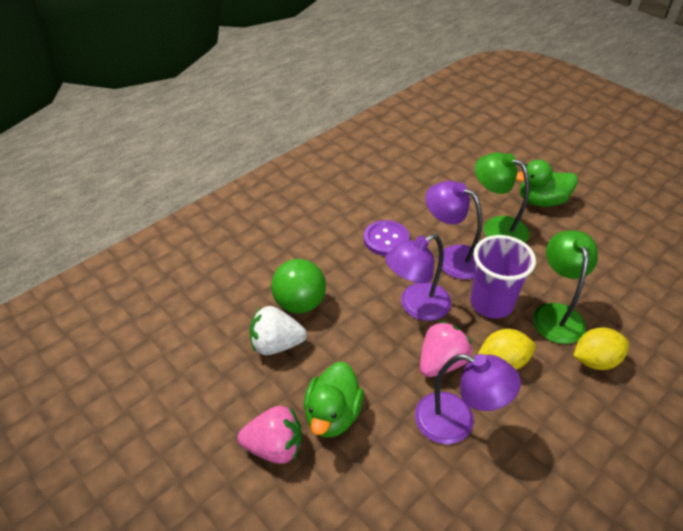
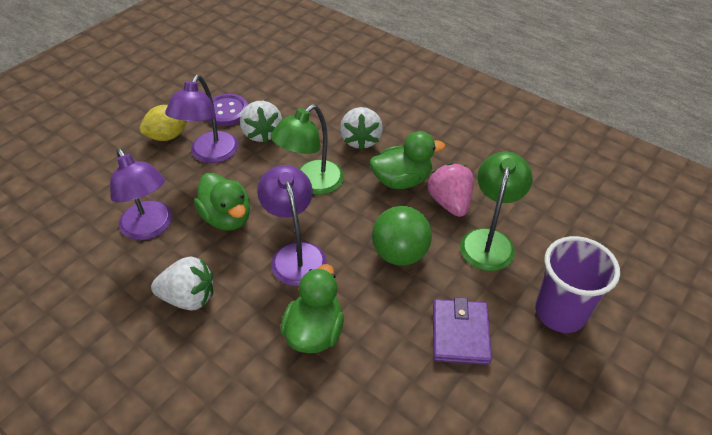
green duck: [304,362,364,438] [516,159,578,207] = 2 -> [194,173,250,231] [280,264,344,353] [370,131,445,189] = 3
pink strawberry: [238,406,302,464] [420,321,472,377] = 2 -> [428,163,474,217] = 1
purple wallet: none = 0 -> [433,297,492,365] = 1
white strawberry: [249,306,307,355] = 1 -> [151,257,213,311] [240,101,282,143] [340,107,383,151] = 3
yellow lemon: [477,329,536,370] [573,327,629,370] = 2 -> [140,105,187,141] = 1

